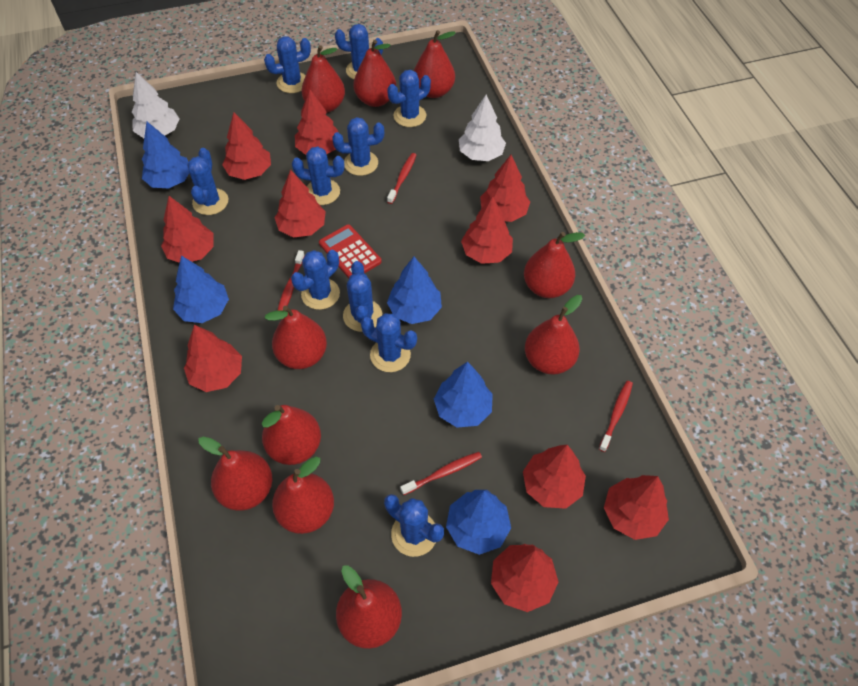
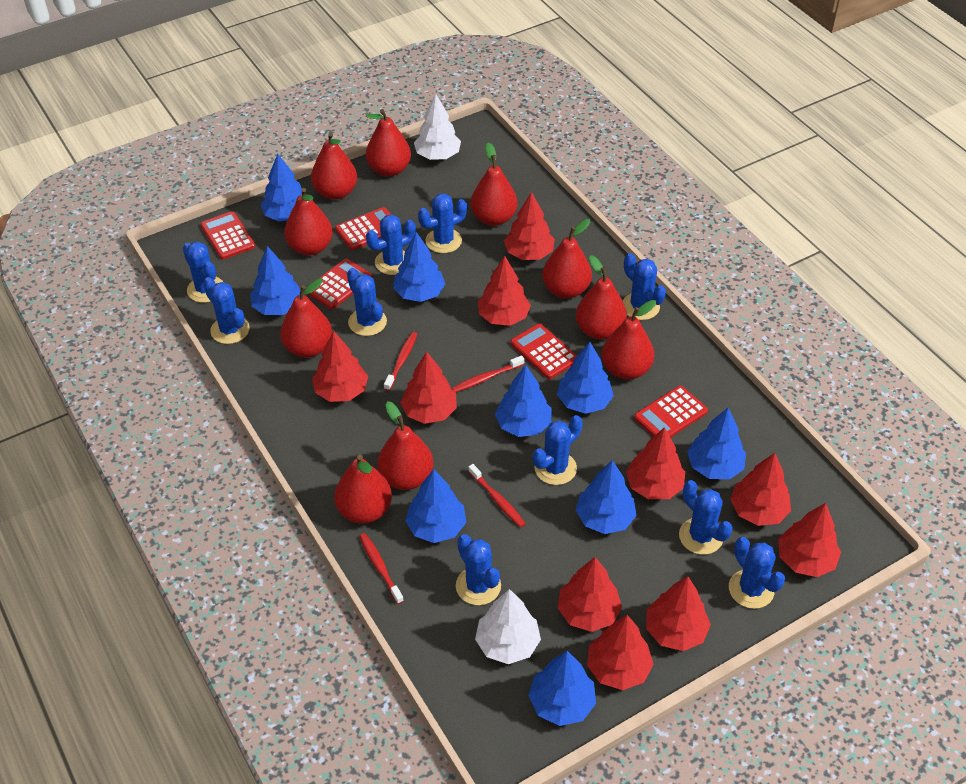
blue tree: [142,122,189,188] [173,255,229,323] [387,257,442,324] [434,361,493,428] [446,490,511,555] = 5 -> [250,246,301,315] [260,154,302,221] [393,232,445,302] [405,469,466,543] [495,365,551,437] [528,651,596,726] [557,342,614,414] [576,460,637,534] [687,408,746,480] = 9
red calculator: [319,224,382,278] = 1 -> [200,211,255,259] [308,259,372,309] [335,207,391,250] [510,323,577,379] [634,386,708,438] = 5

